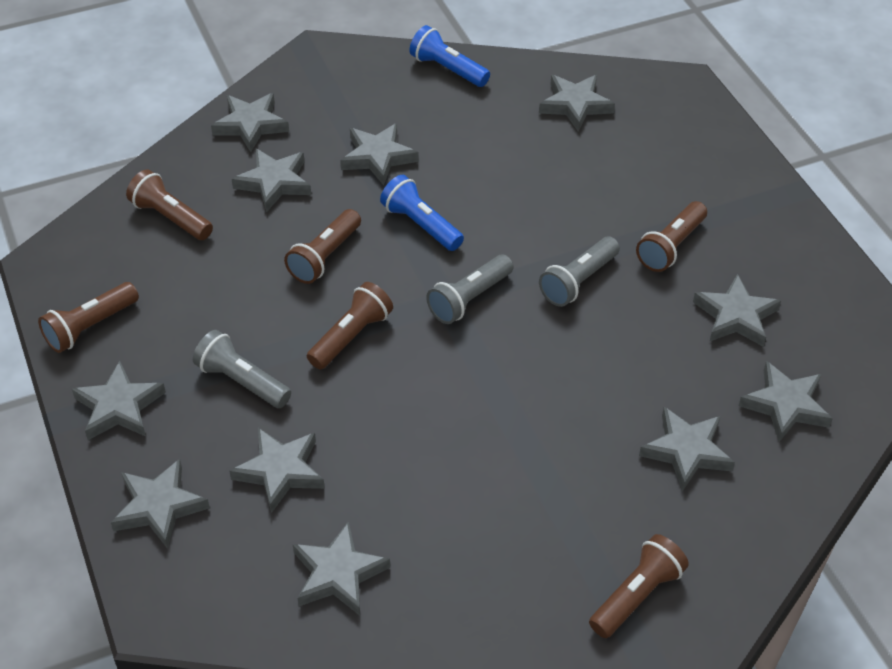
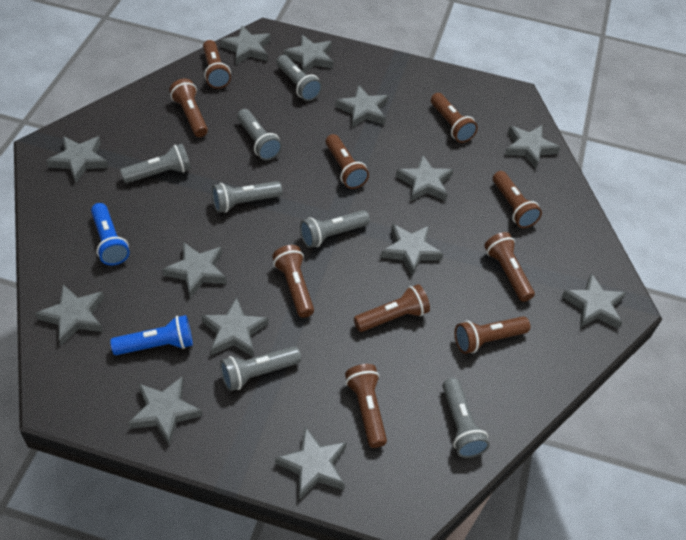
brown flashlight: [38,282,139,353] [126,169,213,240] [284,209,361,284] [307,282,393,369] [589,534,689,638] [636,201,707,272] = 6 -> [169,79,208,137] [203,40,231,89] [272,245,314,318] [325,134,369,189] [345,364,387,448] [354,284,430,332] [431,93,478,143] [455,316,530,354] [484,232,535,302] [493,171,542,228] = 10
grey flashlight: [193,330,291,408] [426,255,513,324] [539,237,620,307] = 3 -> [120,144,191,183] [212,181,282,213] [220,346,301,391] [237,109,282,160] [276,55,322,101] [300,210,370,248] [442,378,490,458] = 7
grey star: [72,361,166,440] [111,459,210,549] [211,93,289,152] [229,428,325,513] [232,149,311,212] [293,521,390,616] [340,123,418,185] [539,75,615,131] [639,407,735,491] [693,274,781,347] [738,361,833,442] = 11 -> [36,284,104,346] [46,136,108,183] [128,376,202,445] [162,242,227,298] [201,297,269,357] [220,26,271,65] [275,427,347,500] [284,35,333,73] [335,85,388,128] [381,224,443,276] [396,155,454,201] [505,125,560,168] [562,273,626,329] = 13

